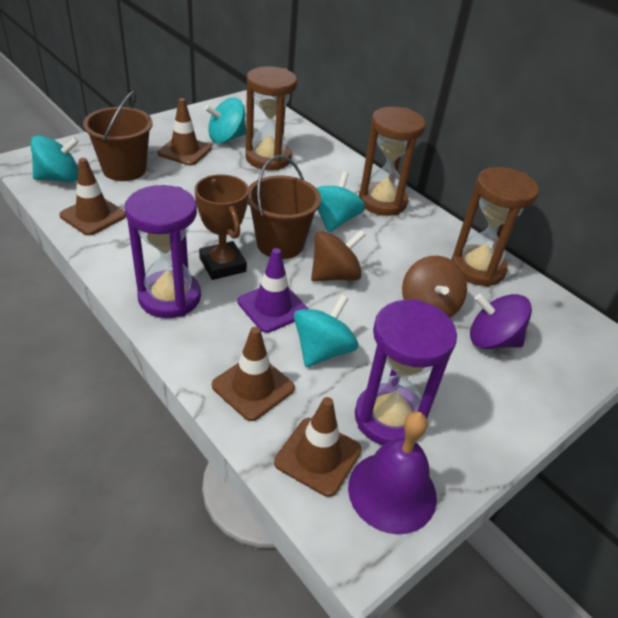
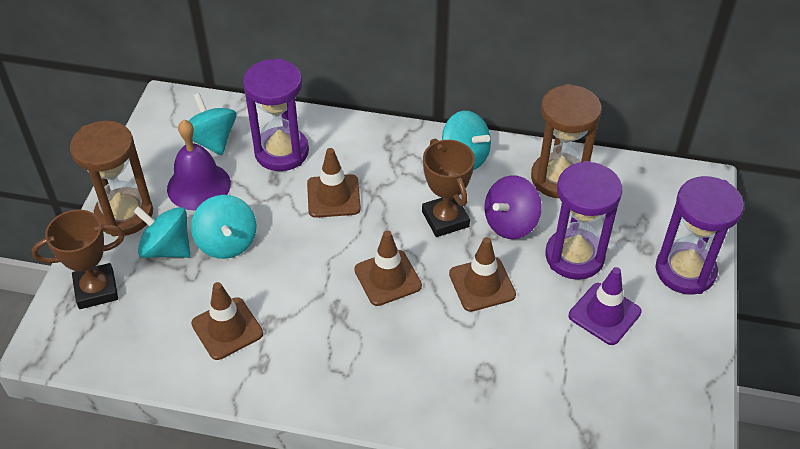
brown bucket: [83,91,153,181] [248,155,321,259] = 2 -> none = 0
brown hourglass: [246,66,297,170] [359,107,426,216] [451,167,539,287] = 3 -> [70,121,153,236] [531,84,602,198] = 2
brown spinning top: [311,230,365,281] [402,255,467,318] = 2 -> none = 0
brown trophy: [195,174,249,280] = 1 -> [31,210,125,309] [422,139,475,237] = 2
purple hourglass: [125,185,201,318] [355,299,457,445] = 2 -> [243,59,309,171] [545,161,622,280] [655,176,744,294] = 3

